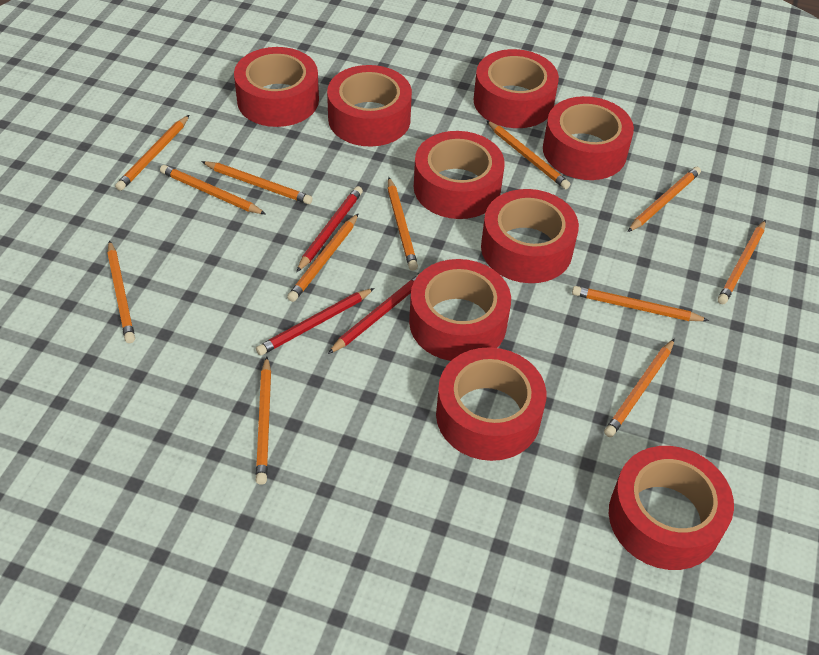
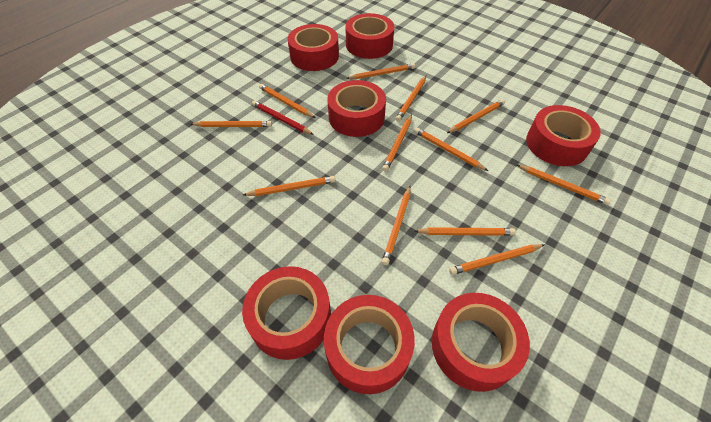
red pencil: [256,288,374,355] [296,186,363,272] [328,273,420,354] = 3 -> [252,100,314,135] = 1
red tape: [234,47,319,127] [327,65,412,147] [409,259,511,361] [414,131,505,219] [436,347,546,461] [473,49,559,128] [481,189,579,283] [543,96,634,180] [609,446,734,570] = 9 -> [242,266,331,360] [288,24,339,71] [324,295,415,394] [327,80,386,137] [345,13,394,59] [432,293,530,392] [526,105,601,166] = 7

